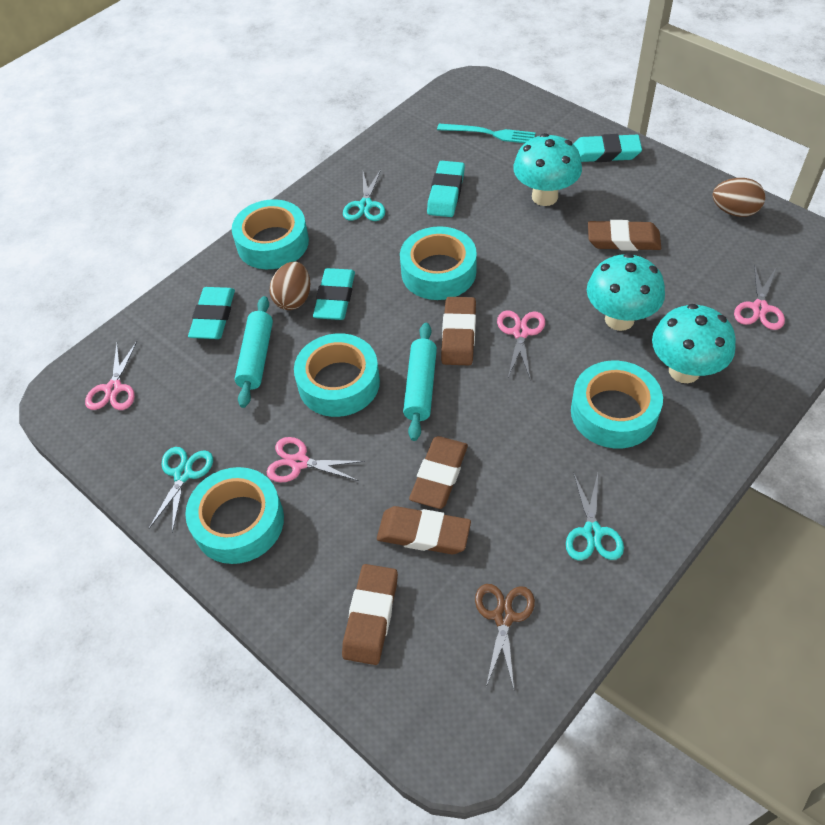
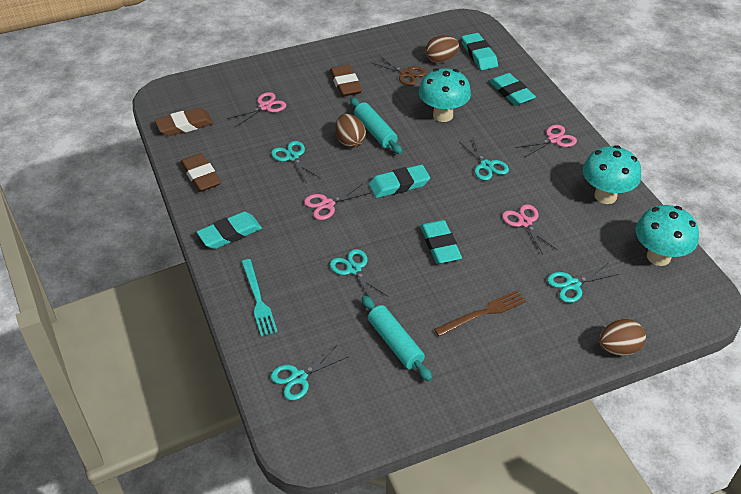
brown egg: [269,261,310,310] [712,178,765,217] = 2 -> [335,114,366,148] [425,35,459,63] [599,319,646,356] = 3
brown eraser: [342,564,398,665] [377,506,471,554] [409,436,468,509] [441,297,476,365] [588,220,661,251] = 5 -> [155,108,214,136] [181,153,221,192] [330,64,362,97] = 3
brown fork: none = 0 -> [434,290,526,336] = 1
turquoise eraser: [188,287,235,339] [313,268,355,320] [427,161,465,217] [573,134,642,162] = 4 -> [197,211,262,249] [369,164,430,198] [420,220,462,264] [462,33,498,70] [489,73,536,106] = 5
turquoise scissors: [149,447,213,533] [343,169,385,221] [566,472,624,560] = 3 -> [271,141,321,182] [271,345,348,400] [330,249,387,298] [459,138,509,180] [547,263,619,303] = 5
turquoise tape: [185,467,284,564] [232,199,309,269] [294,333,380,417] [400,226,477,300] [571,361,663,449] = 5 -> none = 0

